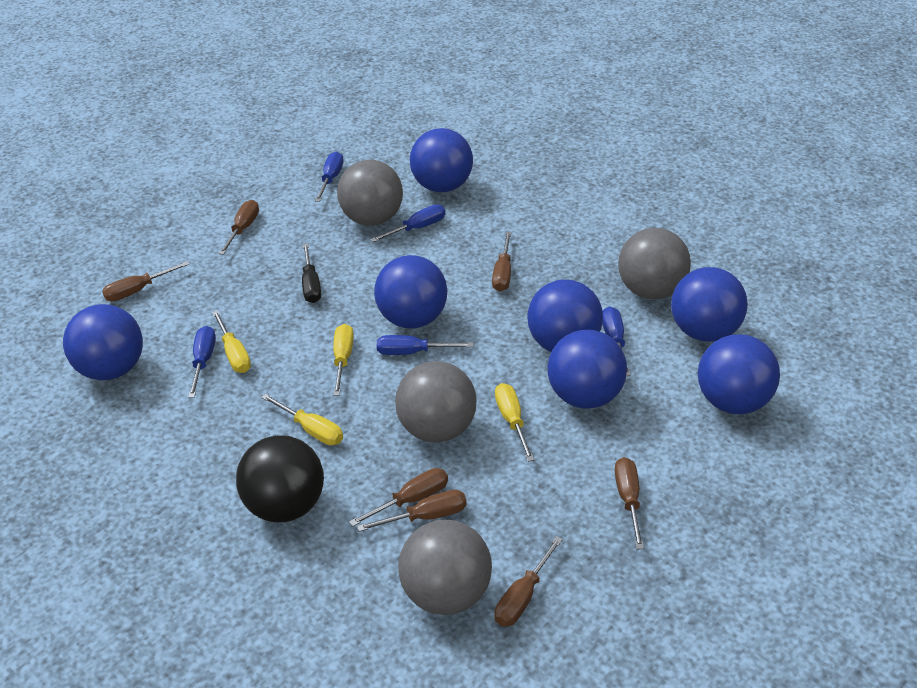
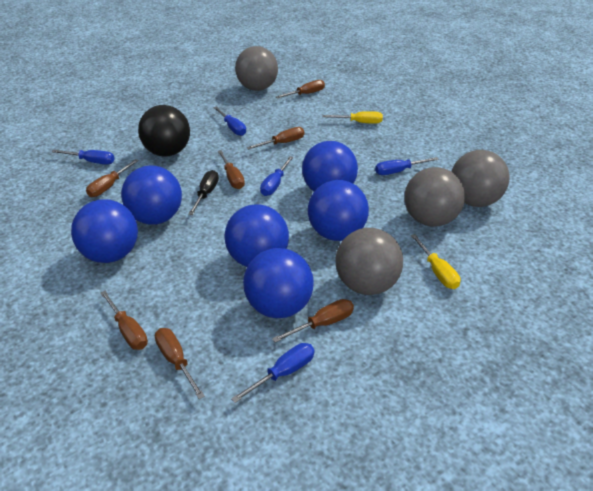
blue ball: [63,304,143,380] [374,255,447,328] [410,128,473,192] [527,280,603,352] [548,329,627,409] [671,267,748,342] [698,334,780,414] = 7 -> [71,199,138,263] [121,165,182,225] [224,204,289,267] [243,248,314,318] [302,141,358,191] [308,180,369,241] = 6
yellow screwdriver: [212,310,251,373] [261,394,343,445] [333,324,354,396] [495,383,534,462] = 4 -> [322,111,383,124] [411,234,461,289] = 2

